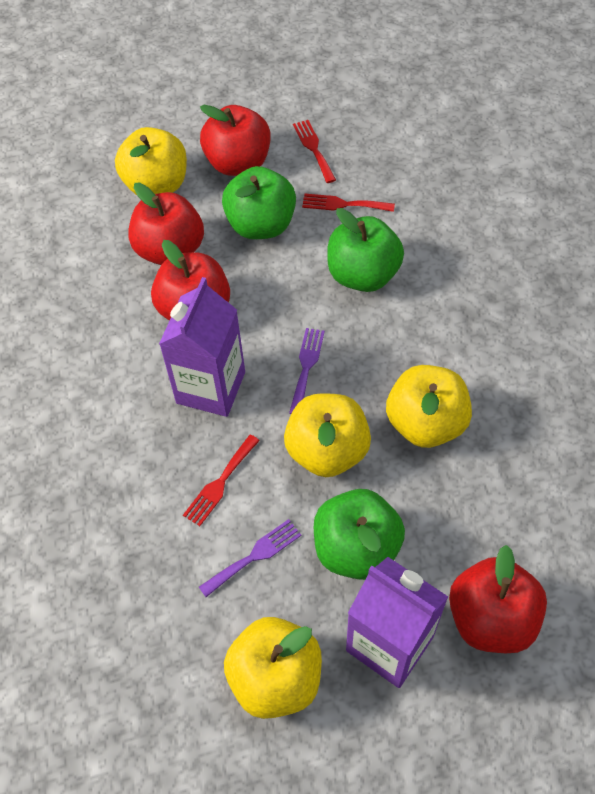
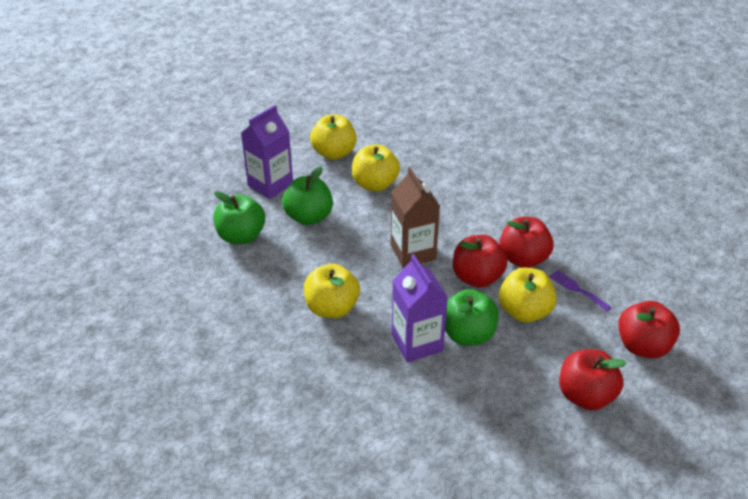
brown carton: none = 0 -> [391,167,440,268] = 1
purple fork: [199,519,301,597] [289,328,325,414] = 2 -> [549,270,612,312] = 1
red fork: [183,434,260,526] [293,120,336,183] [302,194,395,212] = 3 -> none = 0

